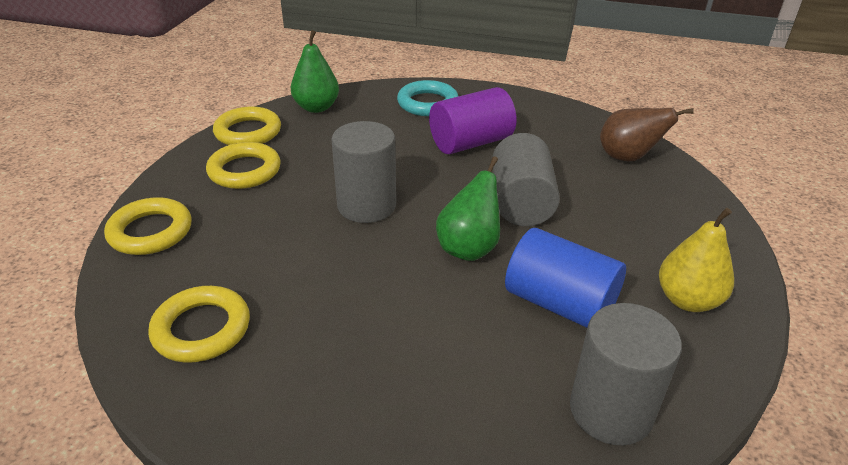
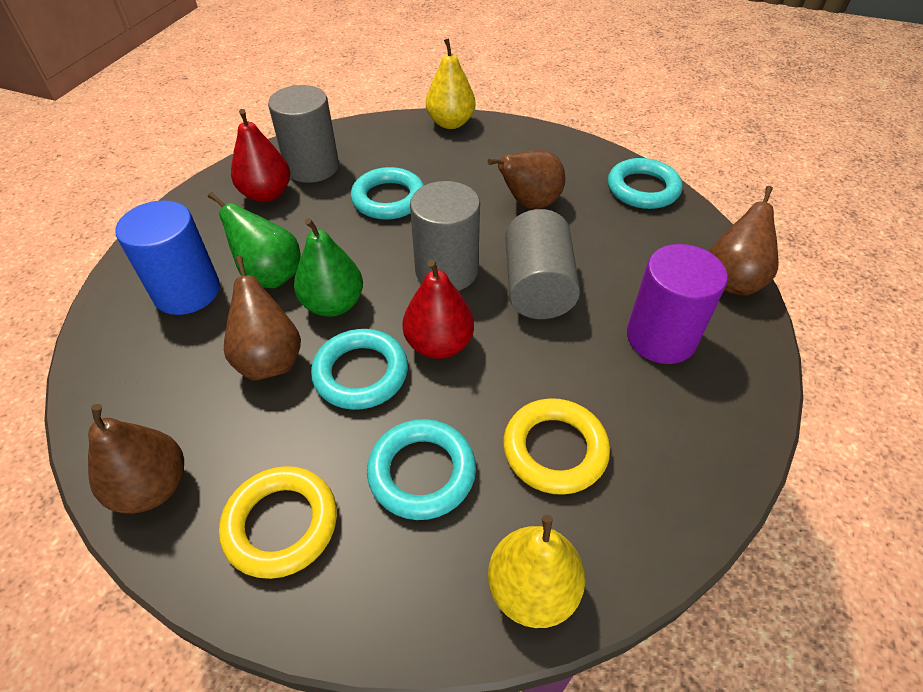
brown pear: [600,108,693,161] = 1 -> [88,404,184,514] [224,256,301,380] [488,150,565,209] [710,186,779,295] = 4
red pear: none = 0 -> [231,109,290,202] [402,260,474,359] = 2
turquoise ring: [397,80,458,116] = 1 -> [311,329,408,410] [351,167,424,220] [367,419,476,520] [608,158,682,209] = 4
yellow pear: [659,208,734,312] = 1 -> [426,38,475,129] [488,515,585,628] = 2
yellow ring: [104,197,192,255] [148,286,250,363] [206,142,281,189] [213,106,281,145] = 4 -> [219,466,337,579] [503,398,610,495] = 2

